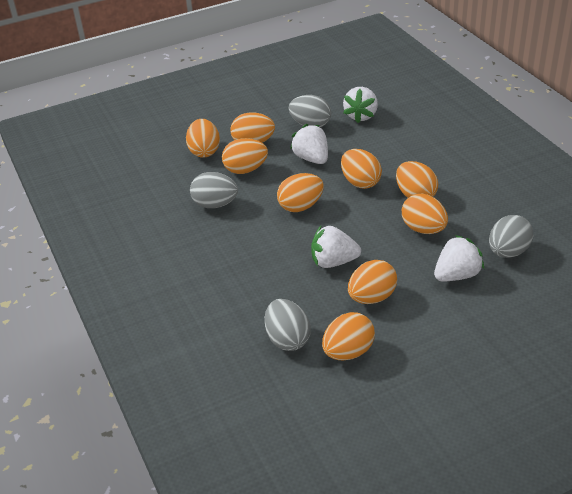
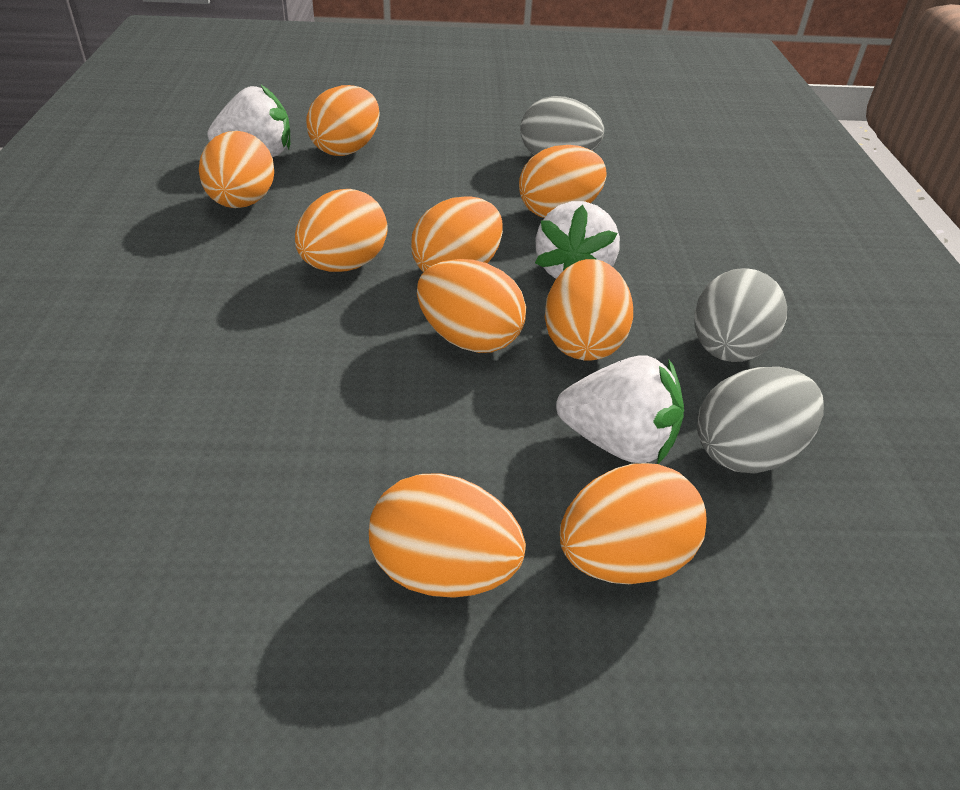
grey egg: [190,172,238,208] [265,299,311,351] [289,95,331,128] [489,215,533,258] = 4 -> [520,96,604,155] [694,268,787,362] [697,367,824,473] = 3
white strawberry: [290,124,328,164] [311,226,361,268] [343,87,378,123] [434,235,484,282] = 4 -> [207,85,290,157] [535,201,620,279] [556,355,684,464] = 3

